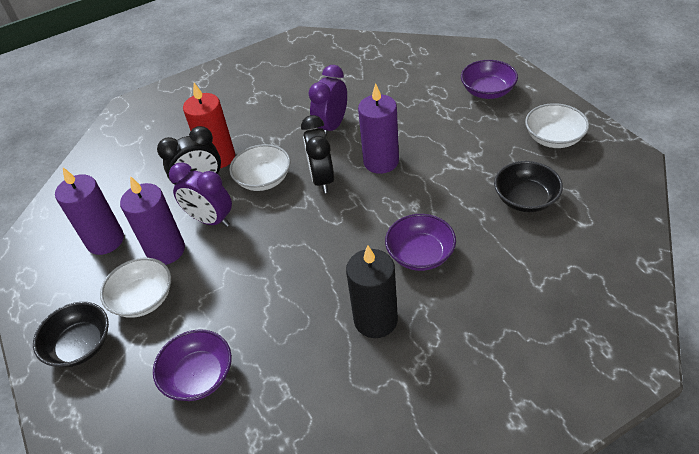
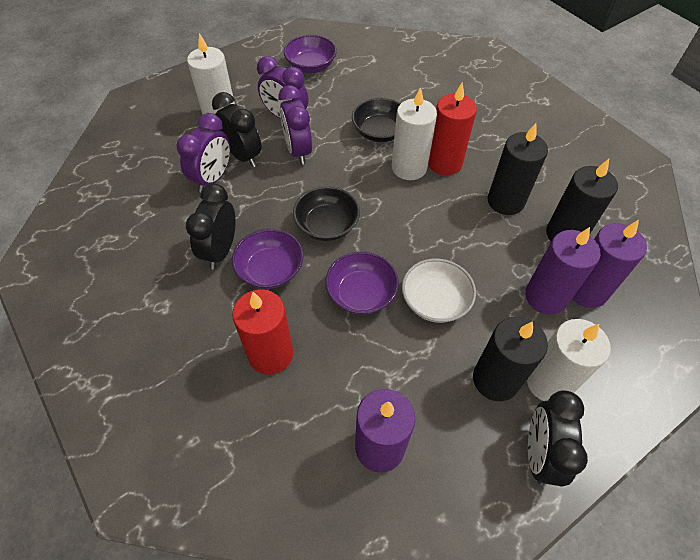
black candle: [346,246,398,338] = 1 -> [473,317,548,401] [488,123,548,215] [546,159,618,241] = 3
black clock: [157,126,221,185] [301,115,334,193] = 2 -> [186,184,235,269] [212,92,262,167] [528,390,588,487] = 3
purple clock: [169,162,232,227] [309,65,347,137] = 2 -> [177,113,230,192] [257,56,308,119] [278,85,312,165] = 3
red candle: [183,83,235,168] = 1 -> [232,289,293,375] [428,83,477,175] = 2
white bowl: [100,258,171,318] [229,144,290,191] [525,103,589,148] = 3 -> [402,259,476,323] = 1
white candle: none = 0 -> [187,33,235,115] [392,87,437,180] [526,319,611,401] = 3

